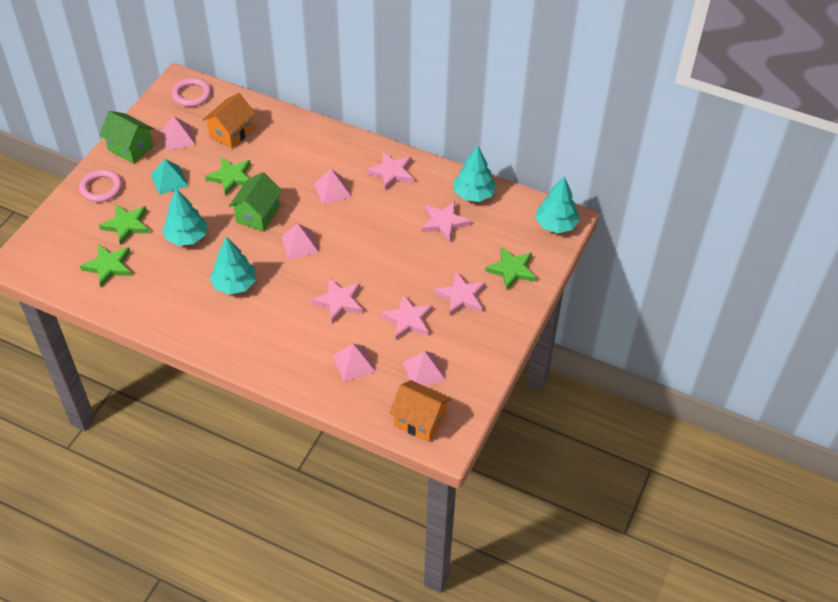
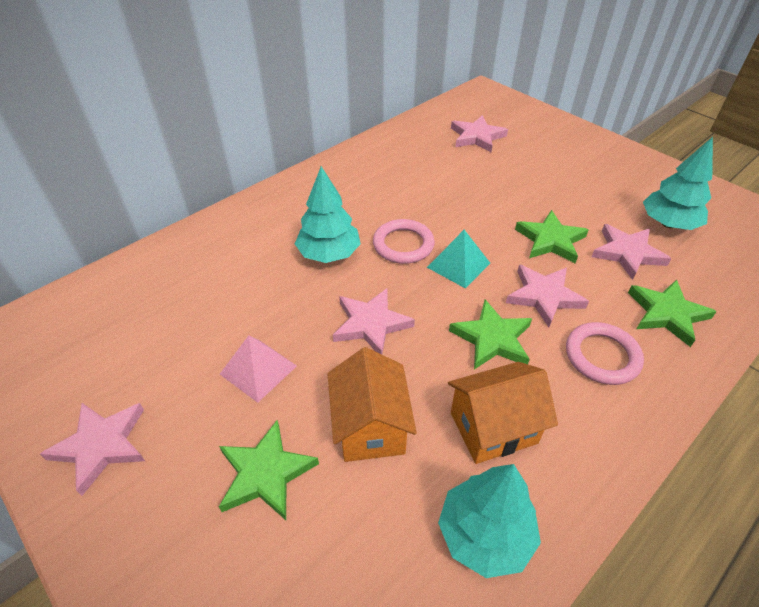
green house: [99,111,154,164] [229,172,282,231] = 2 -> none = 0
pink pyramid: [162,116,195,150] [281,224,319,260] [314,169,352,205] [333,344,376,382] [403,351,446,386] = 5 -> [220,335,297,403] = 1
turquoise tree: [162,188,208,246] [210,236,256,295] [454,145,497,202] [536,176,580,233] = 4 -> [295,166,361,263] [438,464,541,578] [643,137,713,230] = 3

